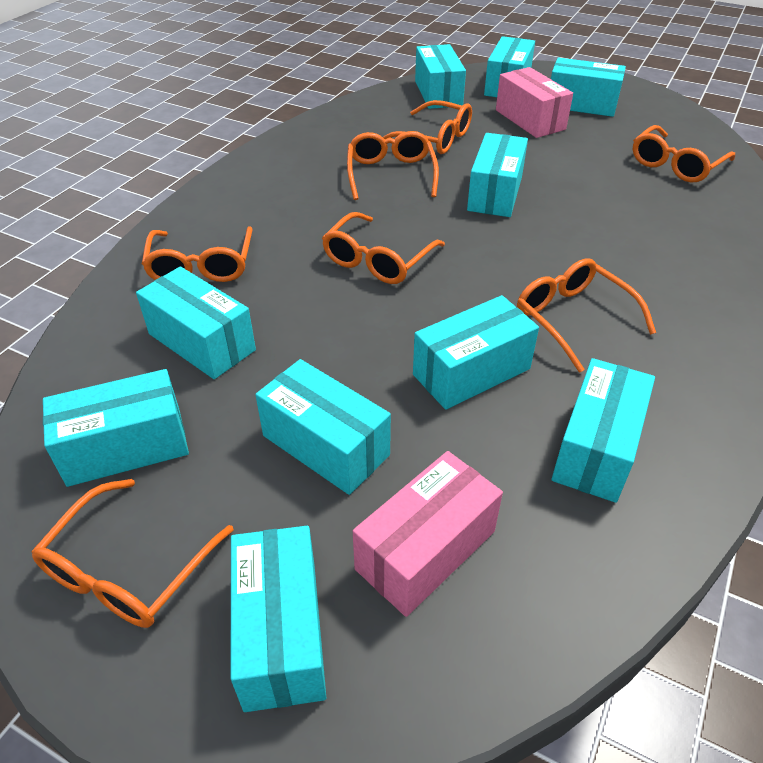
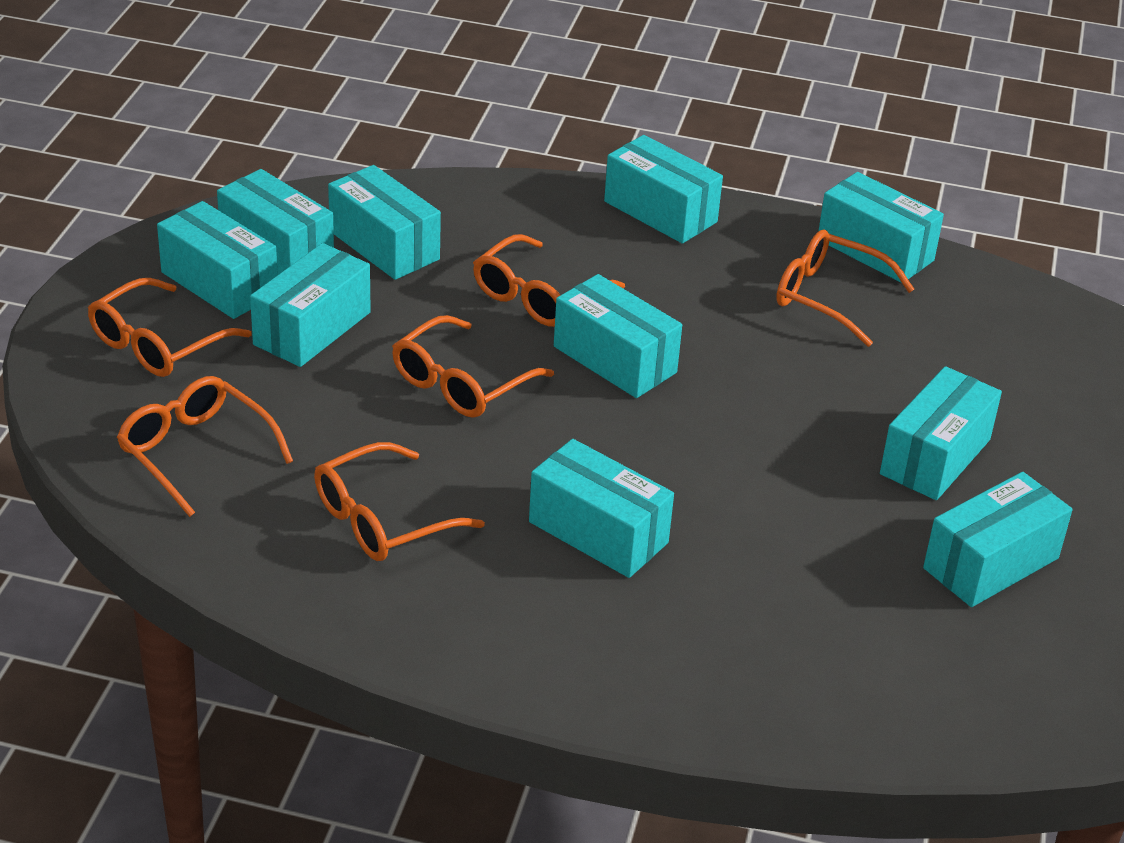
orange glasses: [32,479,234,628] [142,226,253,282] [322,212,445,284] [347,131,439,200] [383,100,472,154] [517,258,656,373] [633,125,735,182] = 7 -> [88,278,251,377] [117,376,293,517] [314,442,485,561] [392,315,554,418] [473,234,625,327] [776,229,914,347] = 6
pink box: [353,451,503,617] [496,67,573,138] = 2 -> none = 0

